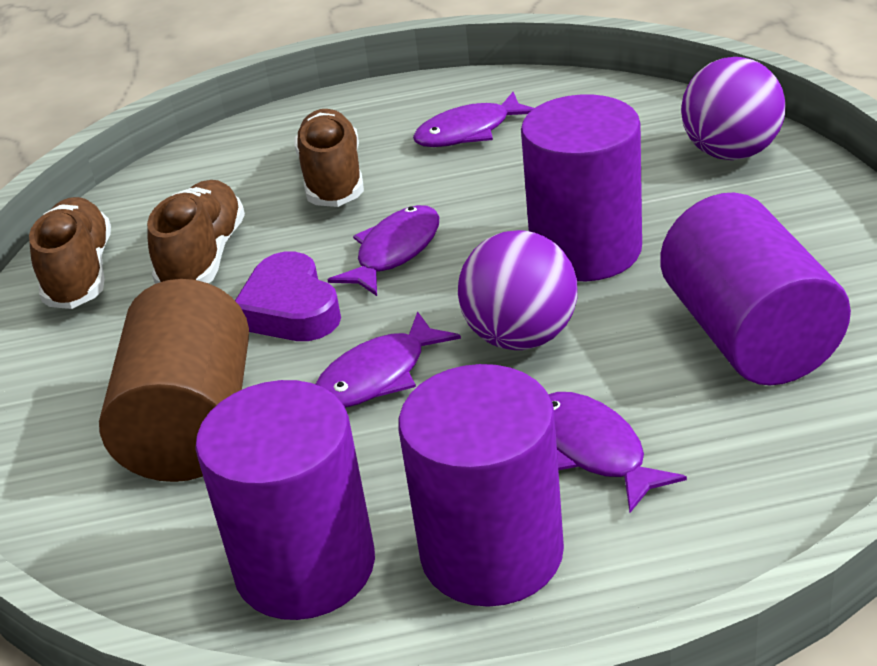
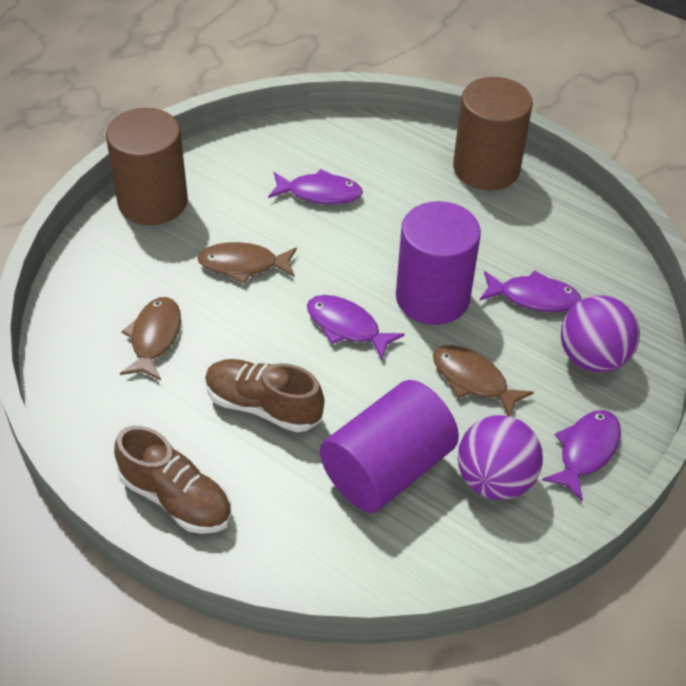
brown cylinder: [99,279,249,482] = 1 -> [106,108,188,225] [453,77,533,191] = 2
brown fish: none = 0 -> [120,297,181,380] [198,242,297,284] [433,345,534,417] = 3
brown shoe: [29,197,111,309] [147,180,245,284] [294,109,364,207] = 3 -> [114,426,231,534] [205,359,324,432] = 2
purple cylinder: [195,380,375,620] [398,364,564,607] [521,95,642,281] [660,193,851,385] = 4 -> [320,380,459,513] [396,201,481,325] = 2
purple heart: [235,251,341,341] = 1 -> none = 0

